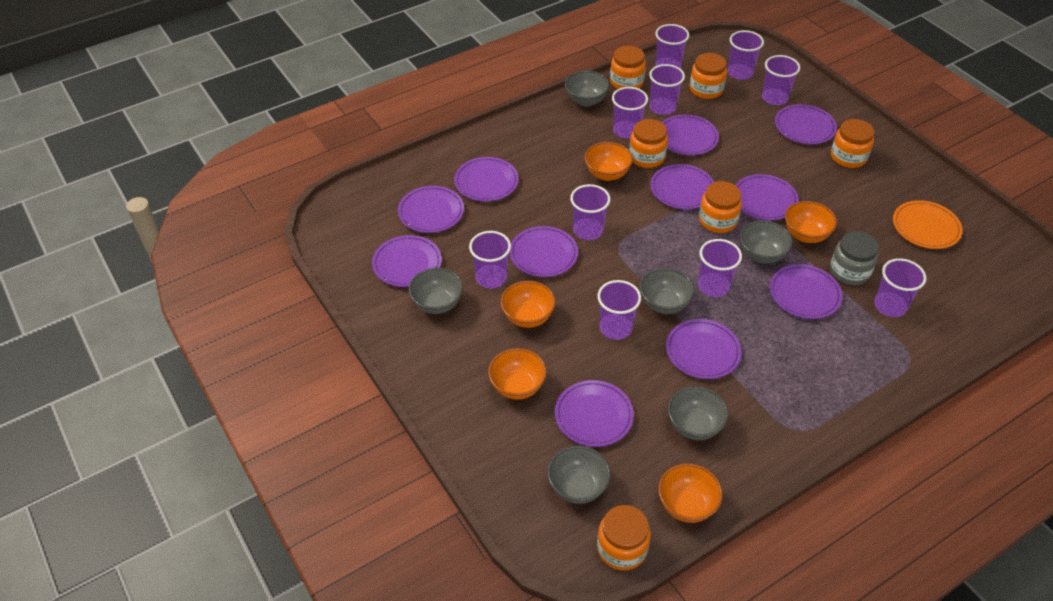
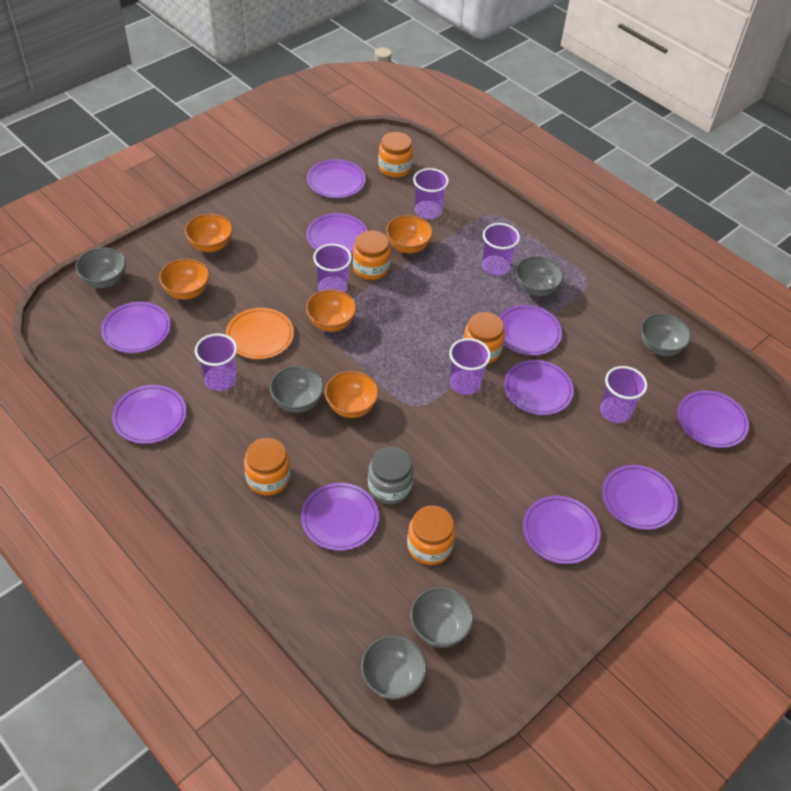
orange jar: [597,505,651,571] [610,46,646,89] [629,119,668,168] [690,53,727,99] [699,181,742,233] [831,119,874,168] = 6 -> [244,438,291,495] [353,231,391,280] [378,132,413,177] [407,506,456,565] [463,312,505,364] = 5
purple cup: [469,231,511,288] [570,184,610,240] [597,280,641,340] [612,87,648,138] [649,64,685,115] [655,24,689,68] [698,239,742,297] [727,30,764,80] [762,55,800,105] [874,258,926,317] = 10 -> [195,333,237,391] [313,244,352,292] [413,168,449,219] [449,338,491,395] [482,223,520,276] [600,366,647,423] = 6
purple plate: [372,235,442,287] [398,186,464,233] [454,157,519,202] [509,226,578,277] [555,380,634,447] [650,164,714,209] [662,114,719,156] [666,319,741,379] [735,174,799,221] [770,264,842,319] [775,104,837,145] = 11 -> [101,302,171,353] [112,385,186,444] [301,483,379,551] [306,213,368,254] [307,159,366,198] [499,305,562,355] [504,360,574,415] [523,496,601,564] [602,465,678,530] [677,390,749,448] = 10

